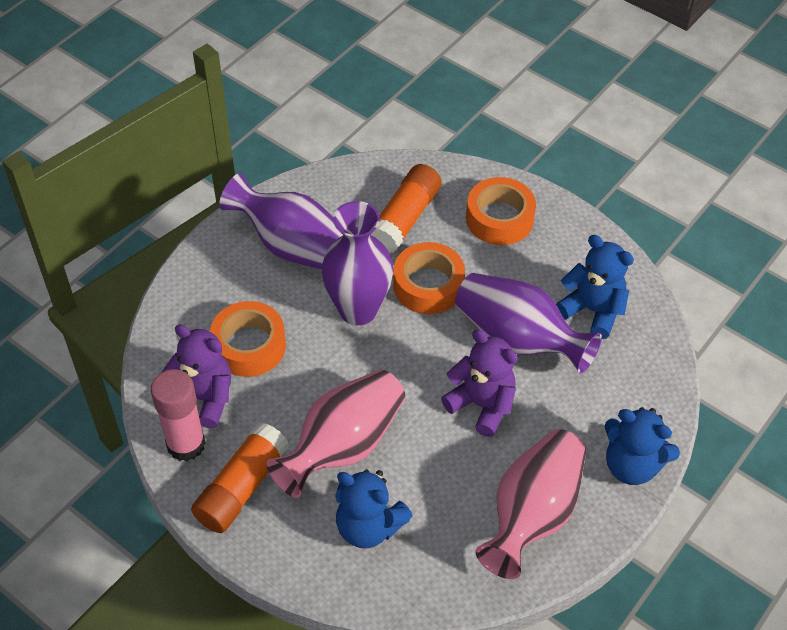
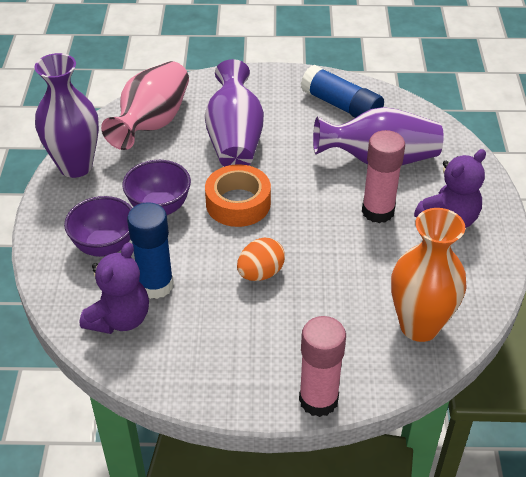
blue glue stick: none = 0 -> [127,202,174,299] [301,65,384,118] = 2
blue teddy bear: [335,469,413,549] [556,235,634,339] [604,407,680,485] = 3 -> none = 0
orange egg: none = 0 -> [237,238,285,281] = 1
orange glue stick: [191,422,289,533] [370,164,441,254] = 2 -> none = 0
orange tape: [210,301,286,377] [393,242,465,314] [466,177,536,245] = 3 -> [205,164,271,227] = 1
orange vase: none = 0 -> [391,208,467,342] = 1
pink glue stick: [151,369,206,461] = 1 -> [299,316,346,417] [362,130,405,223] = 2
pink vase: [267,369,406,498] [475,429,586,579] = 2 -> [101,61,189,150] = 1
purple bowl: none = 0 -> [64,196,132,257] [122,160,191,215] = 2

